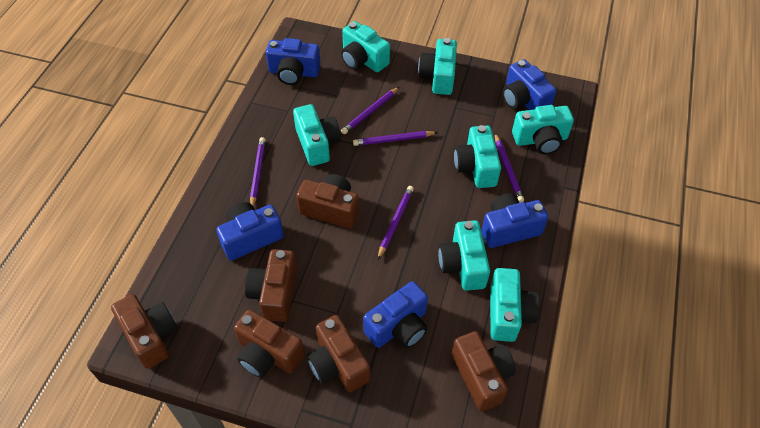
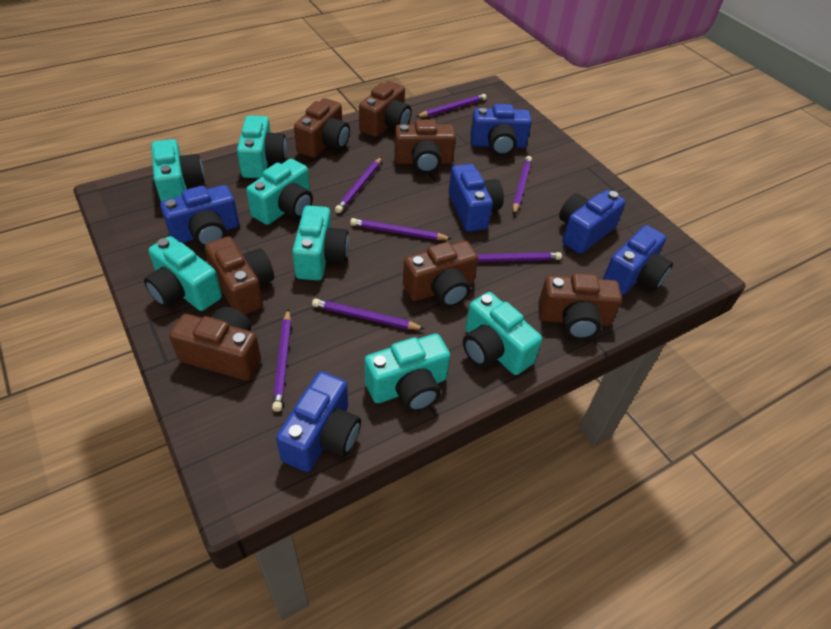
blue camera: [216,202,284,261] [266,38,321,85] [363,281,428,348] [481,193,548,248] [503,59,556,110] = 5 -> [160,185,239,248] [276,371,361,472] [448,164,504,232] [470,104,532,156] [559,190,626,254] [603,225,673,295] = 6
brown camera: [111,294,177,369] [234,309,305,378] [245,249,297,322] [296,174,359,229] [307,315,370,392] [452,331,516,411] = 6 -> [169,307,261,381] [205,236,274,315] [294,98,350,158] [359,81,412,137] [394,120,456,174] [403,241,478,307] [538,273,622,340] = 7
purple pencil: [250,137,266,207] [341,87,399,134] [353,131,438,146] [378,186,414,259] [495,133,524,203] = 5 -> [272,309,291,412] [312,298,425,330] [335,157,382,213] [350,218,452,240] [416,94,487,117] [477,252,562,262] [513,156,532,215] = 7

